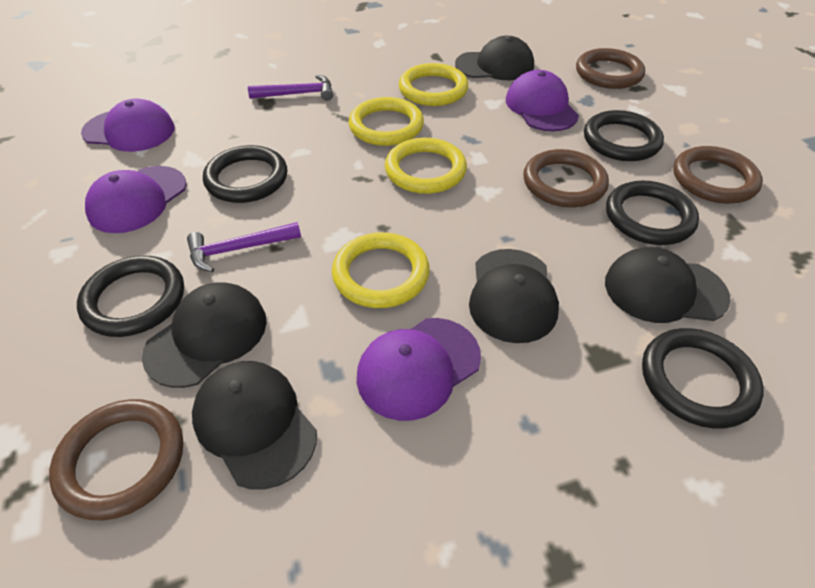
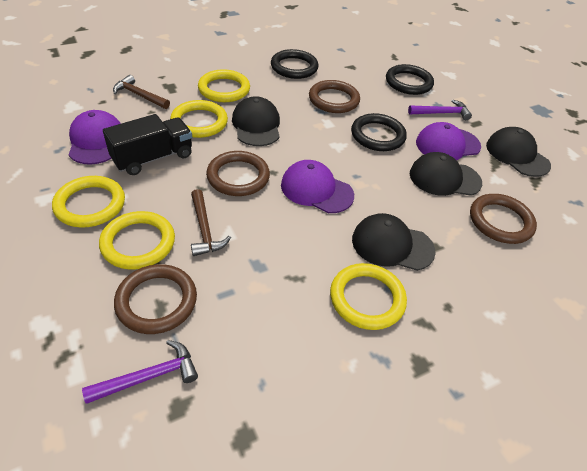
black cap: [142,282,267,388] [192,361,317,489] [455,36,534,80] [469,249,559,343] [605,247,731,323] = 5 -> [232,96,280,146] [352,213,436,271] [410,152,482,196] [486,127,551,177] = 4
black ring: [77,256,184,337] [203,145,287,203] [584,110,664,161] [606,181,699,245] [642,328,764,429] = 5 -> [271,49,319,79] [351,113,407,151] [386,64,434,95] = 3
black truck: none = 0 -> [103,114,192,175] = 1
brown hammer: none = 0 -> [113,75,170,109] [191,189,231,256] = 2
purple cap: [81,99,175,152] [85,166,187,233] [357,318,481,421] [506,70,579,131] = 4 -> [69,110,121,165] [281,160,354,213] [416,122,481,160] = 3
yellow ring: [332,232,430,308] [348,97,424,146] [385,138,467,194] [399,63,468,106] = 4 -> [52,176,125,228] [99,211,175,270] [170,100,228,138] [198,69,250,102] [330,263,407,330] = 5

